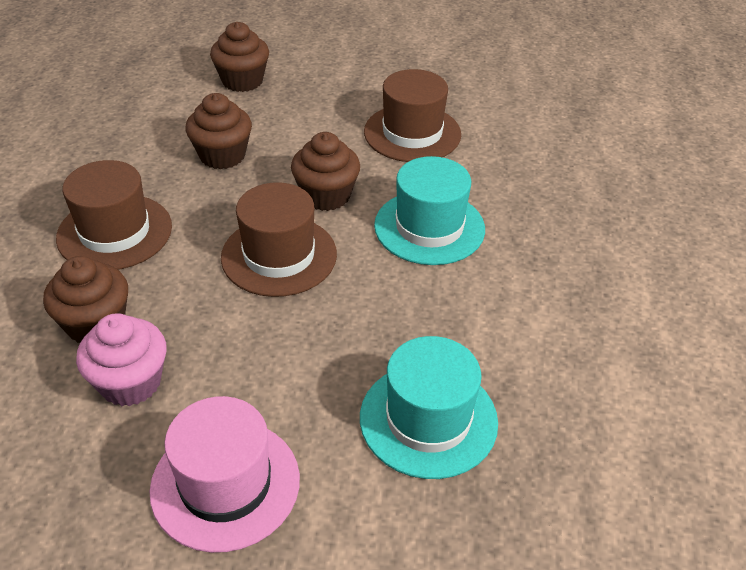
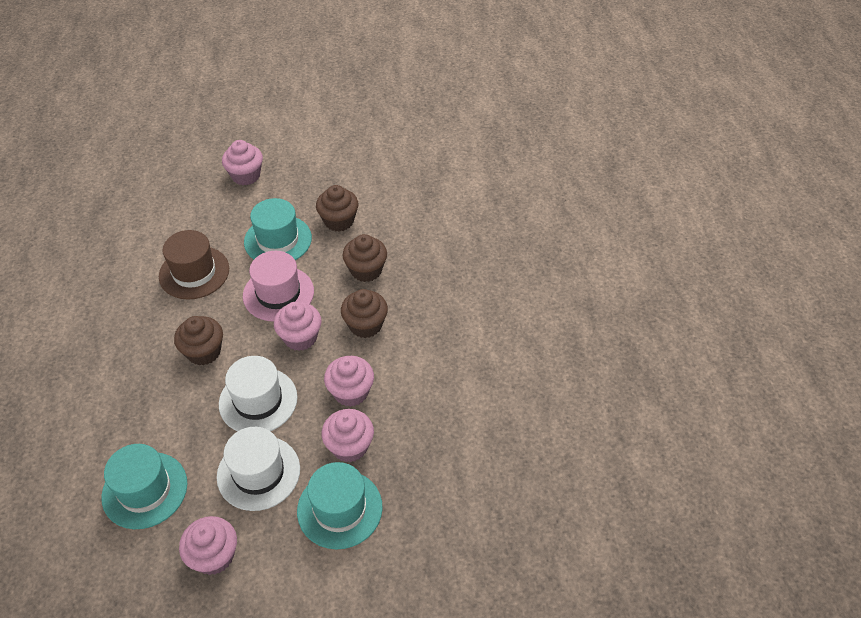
brown hat: [56,160,172,270] [221,182,337,297] [364,69,461,162] = 3 -> [159,230,229,300] = 1
pink cupcake: [76,313,167,406] = 1 -> [179,516,237,575] [222,140,263,185] [274,302,321,351] [322,409,374,462] [324,356,374,407] = 5
turquoise hat: [360,336,498,479] [374,156,485,265] = 2 -> [101,444,187,529] [244,198,312,260] [297,462,383,549] = 3
white hat: none = 0 -> [217,427,300,511] [219,356,298,431] = 2

